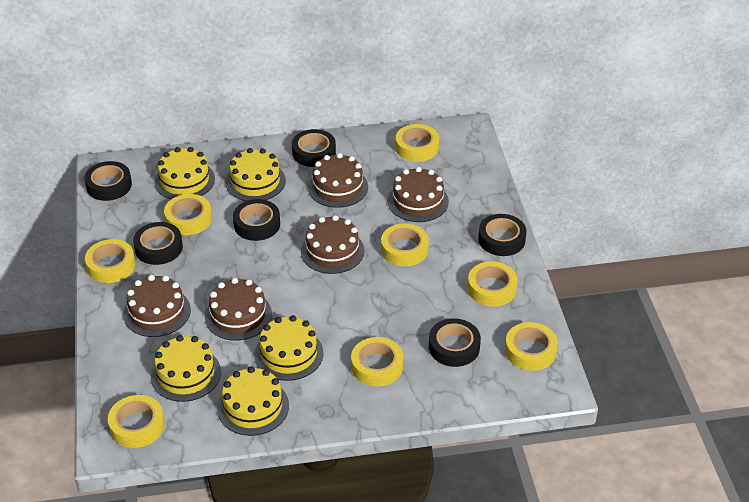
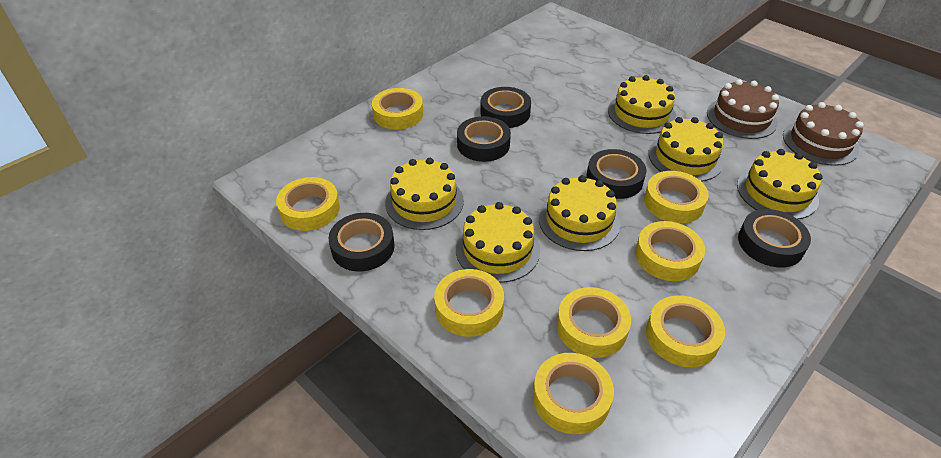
black tape: [84,161,132,201] [133,222,183,265] [233,199,280,241] [292,129,336,167] [429,318,481,367] [478,214,526,256] = 6 -> [329,213,395,272] [457,116,511,162] [480,87,531,128] [586,149,646,199] [738,209,811,267] = 5
brown cake: [123,275,191,337] [205,278,272,341] [301,215,364,274] [308,153,368,208] [388,167,449,222] = 5 -> [707,79,779,139] [783,102,863,166] = 2
yellow cake: [151,335,221,402] [155,147,215,199] [217,366,289,436] [225,148,286,201] [254,315,324,381] = 5 -> [385,158,464,230] [456,202,540,283] [539,175,620,251] [608,75,676,134] [648,117,723,182] [737,149,823,219] = 6

